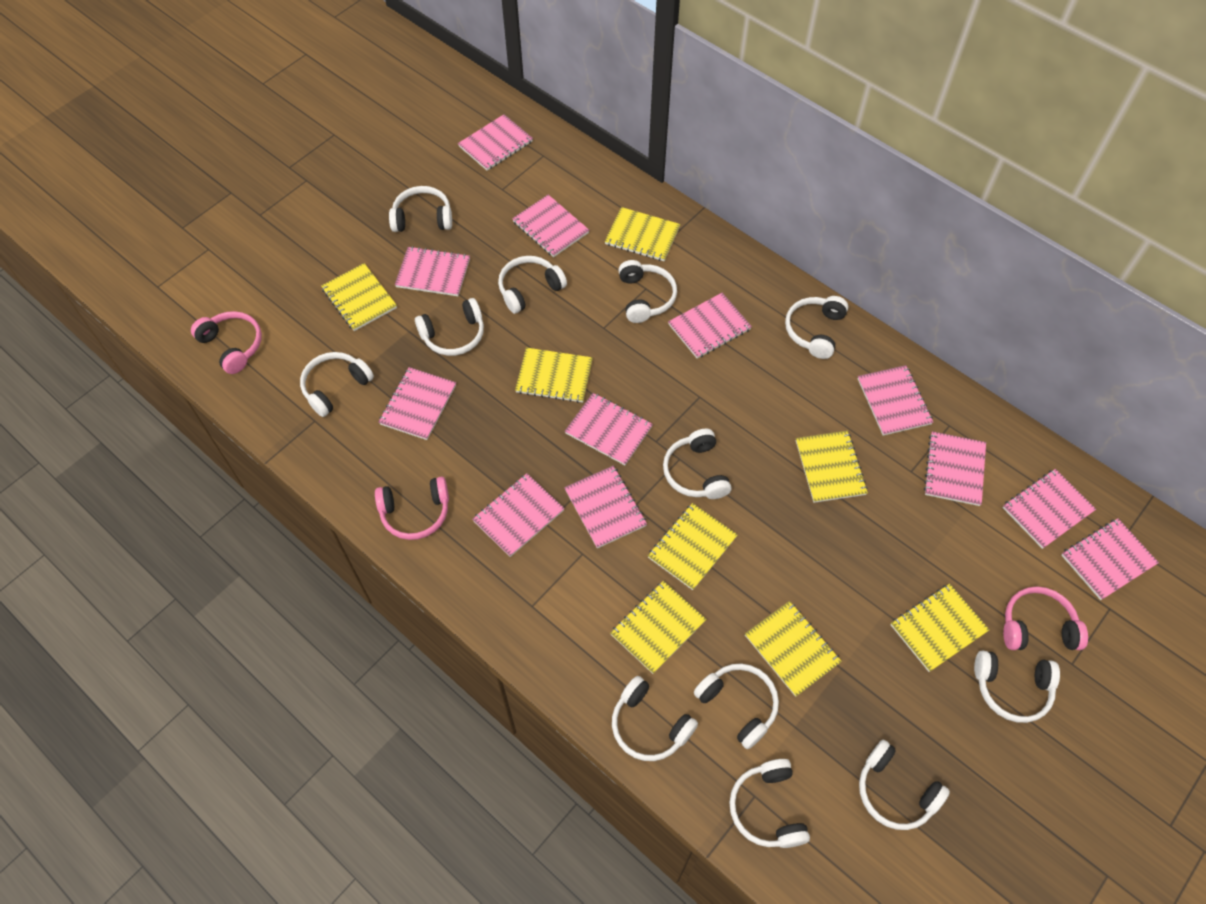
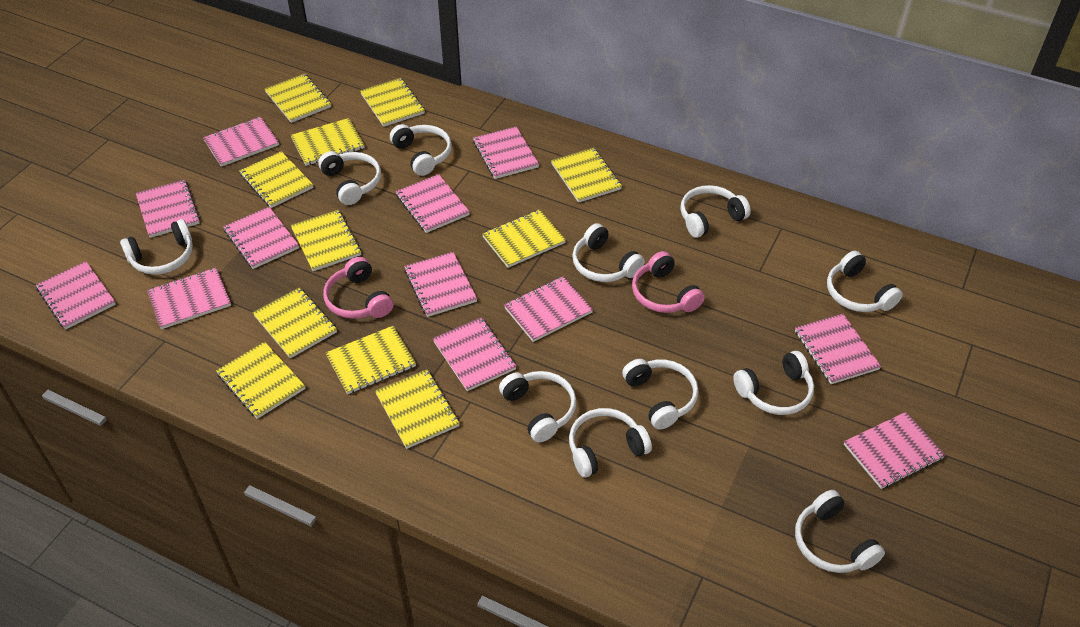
pink headphones: [191,311,262,374] [375,476,449,540] [1003,586,1088,650] = 3 -> [323,257,393,319] [632,251,705,313] = 2
white headphones: [300,352,374,417] [389,186,452,232] [415,298,484,356] [498,256,567,314] [612,676,698,761] [619,260,677,323] [663,429,731,499] [694,664,779,749] [729,759,810,848] [785,296,848,359] [859,740,950,830] [974,650,1060,723] = 12 -> [120,219,193,275] [318,151,381,205] [390,124,452,176] [499,371,576,443] [569,408,652,477] [572,223,645,282] [622,359,698,430] [680,185,751,238] [733,351,814,415] [795,490,885,573] [827,251,903,312] = 11
yellow notebook: [321,263,397,331] [515,348,593,403] [605,207,680,261] [610,581,706,674] [648,503,738,590] [745,601,842,697] [796,431,868,503] [891,584,989,672] = 8 -> [216,342,306,419] [239,151,313,208] [253,287,337,358] [265,73,331,123] [291,118,365,166] [291,210,361,271] [326,326,416,394] [360,78,425,127] [375,369,460,449] [482,210,566,268] [551,147,622,203] = 11

